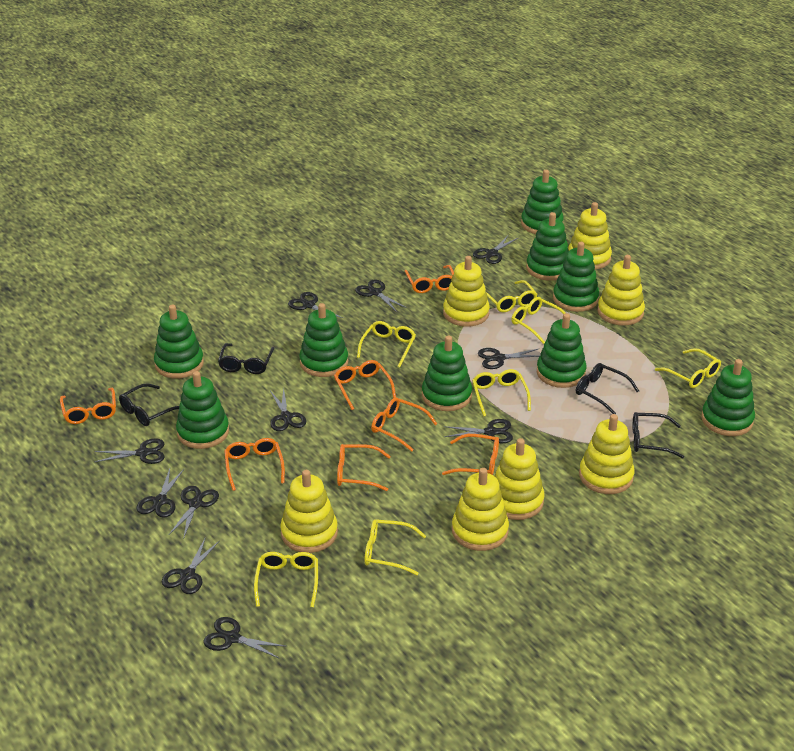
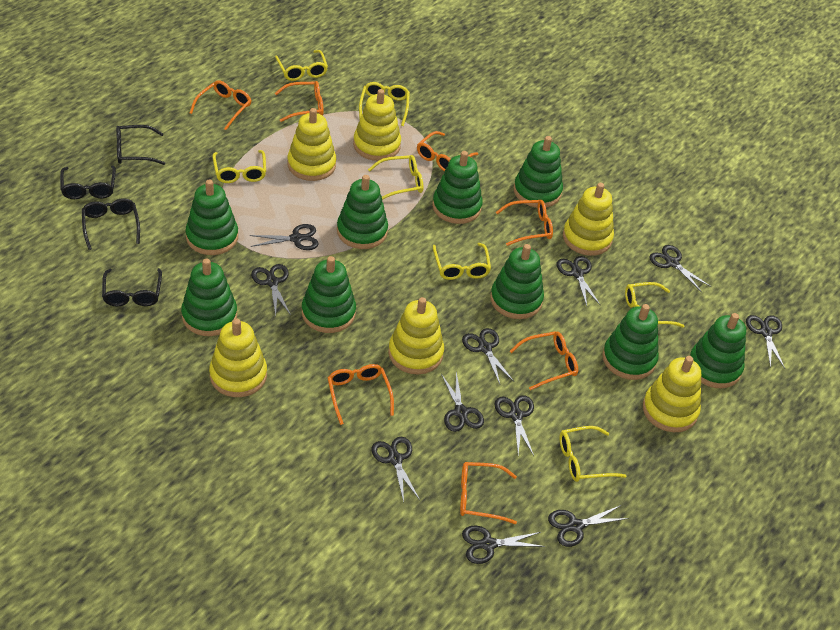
yellow stacking toy: [280,470,338,553] [443,256,490,327] [452,468,509,551] [495,438,544,520] [568,202,612,270] [579,414,635,494] [598,255,645,326] = 7 -> [209,319,267,397] [288,108,336,181] [353,89,401,161] [388,297,444,374] [563,183,614,256] [643,356,701,432] = 6

